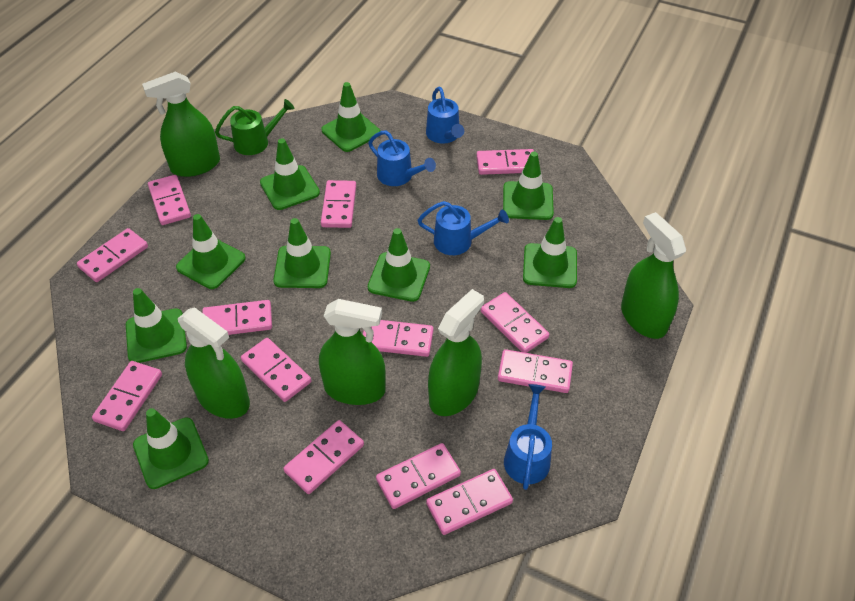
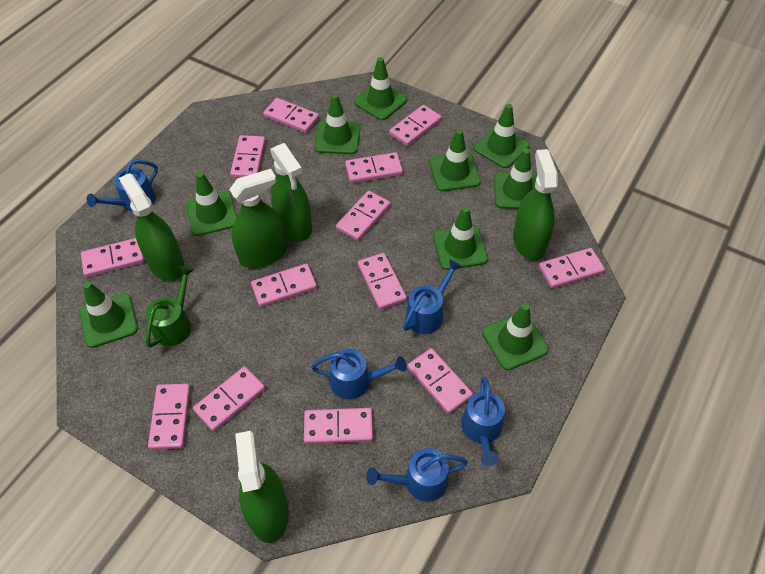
blue watering can: [368,131,436,186] [418,201,509,255] [426,87,464,144] [504,384,552,490] = 4 -> [87,160,158,212] [311,349,407,400] [366,448,468,502] [403,259,462,334] [461,377,505,466] = 5

